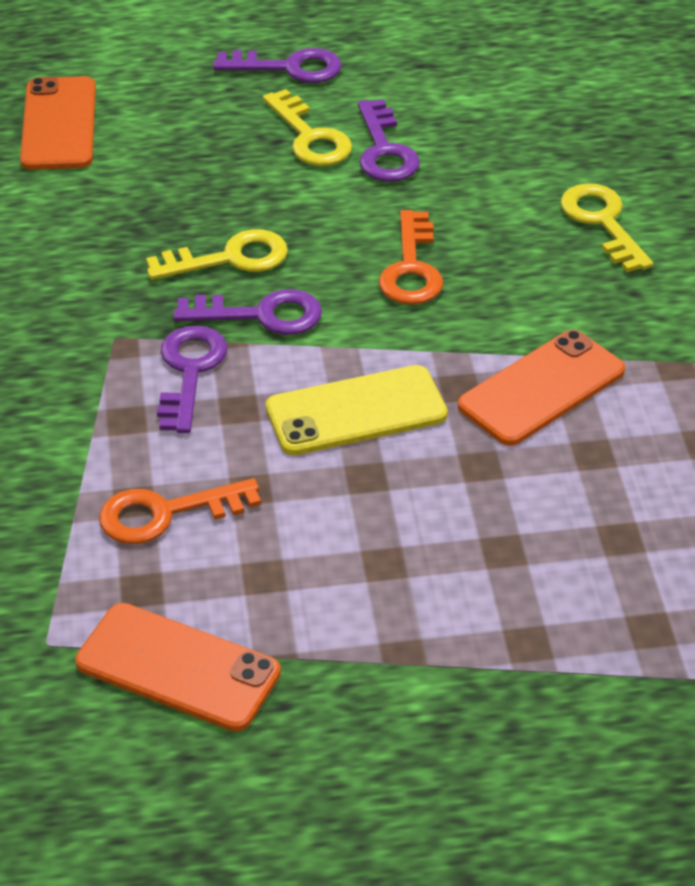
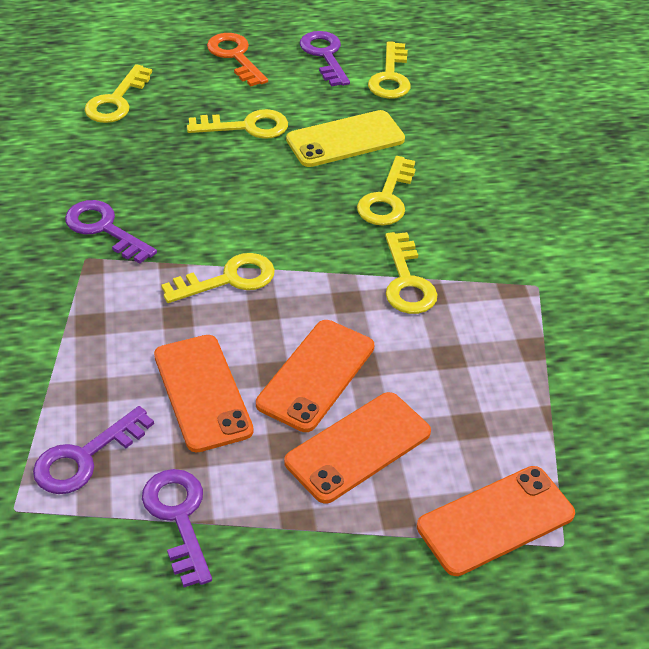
orange key: [99,478,261,544] [379,210,443,305] = 2 -> [207,33,268,87] = 1
orange phone: [20,76,96,170] [75,603,281,731] [458,330,625,446] = 3 -> [154,335,254,453] [256,320,374,432] [284,392,431,504] [417,466,575,576] = 4
yellow key: [146,229,288,280] [263,89,352,166] [560,183,653,272] = 3 -> [84,64,152,123] [161,253,275,303] [187,109,288,139] [357,156,415,226] [368,41,411,99] [385,232,438,314] = 6

